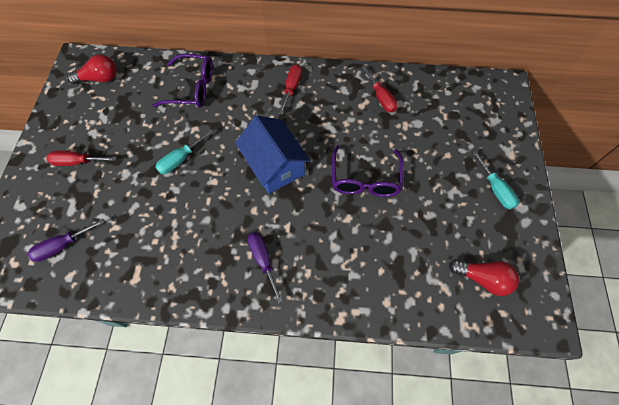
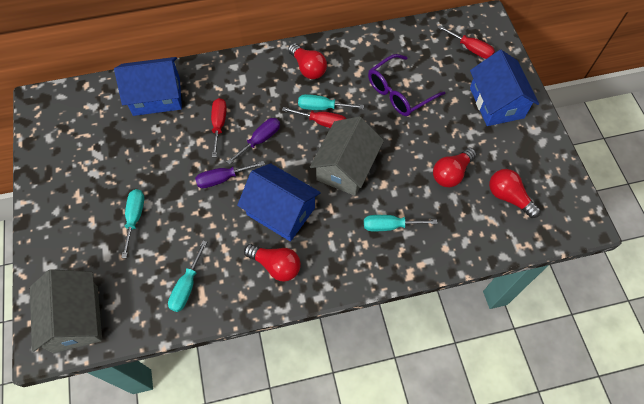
blue house: [235,116,311,194] = 1 -> [114,57,182,116] [237,163,321,242] [470,50,539,126] = 3
grey house: none = 0 -> [30,269,102,353] [310,116,384,196] = 2
purple glasses: [152,54,213,108] [332,145,404,197] = 2 -> [368,54,446,116] = 1
red light bulb: [67,54,117,84] [449,259,519,296] = 2 -> [244,244,301,281] [288,43,327,79] [433,148,477,187] [489,169,541,218] = 4
turquoise screwdriver: [155,130,213,174] [472,151,519,209] = 2 -> [121,189,144,258] [168,241,207,312] [298,94,364,110] [364,215,437,232] = 4

